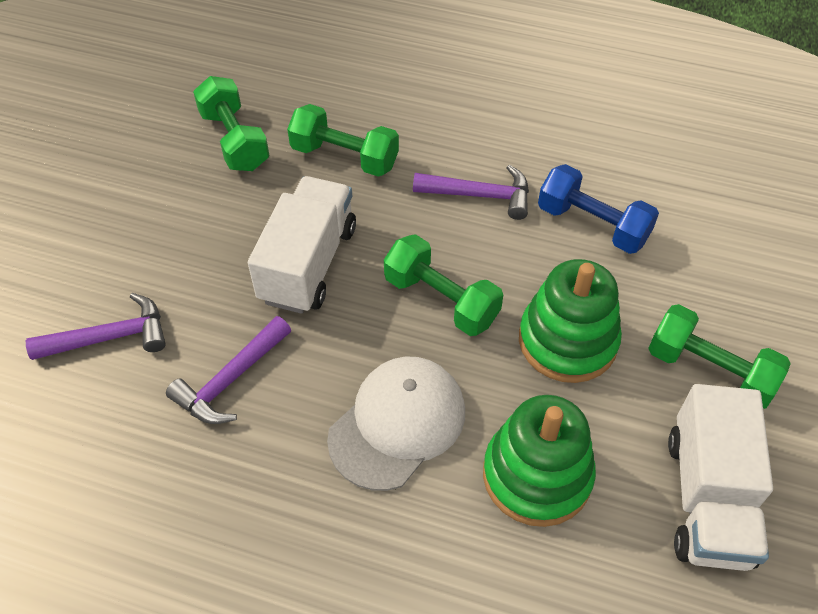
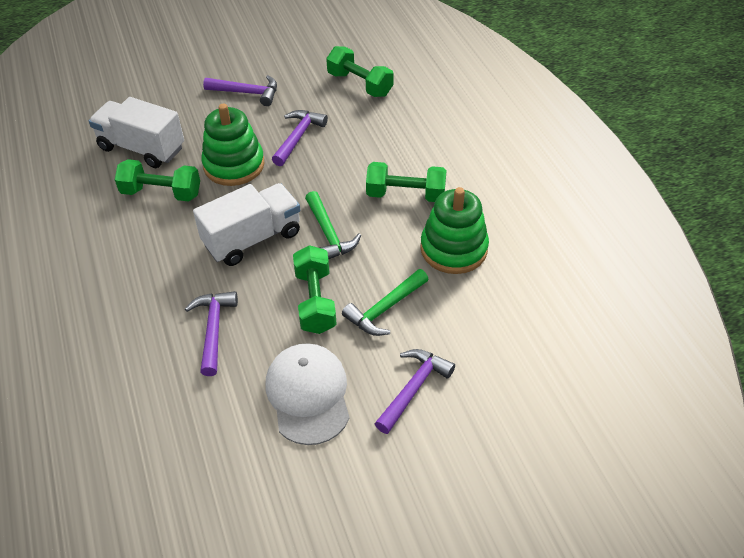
blue dumbbell: [538,164,659,254] = 1 -> none = 0
green hammer: none = 0 -> [305,191,361,260] [342,269,429,336] = 2
purple hammer: [26,293,166,360] [166,316,291,424] [413,165,529,220] = 3 -> [185,291,238,376] [203,75,277,106] [272,110,328,166] [374,349,455,434] = 4

